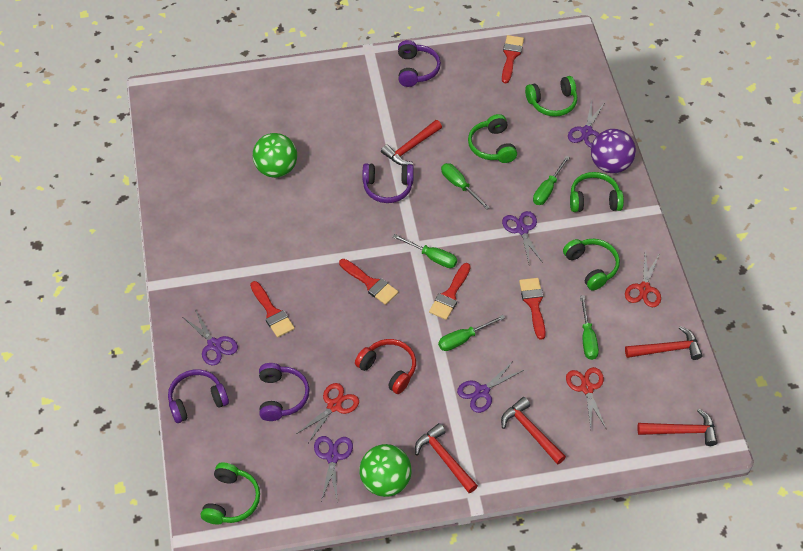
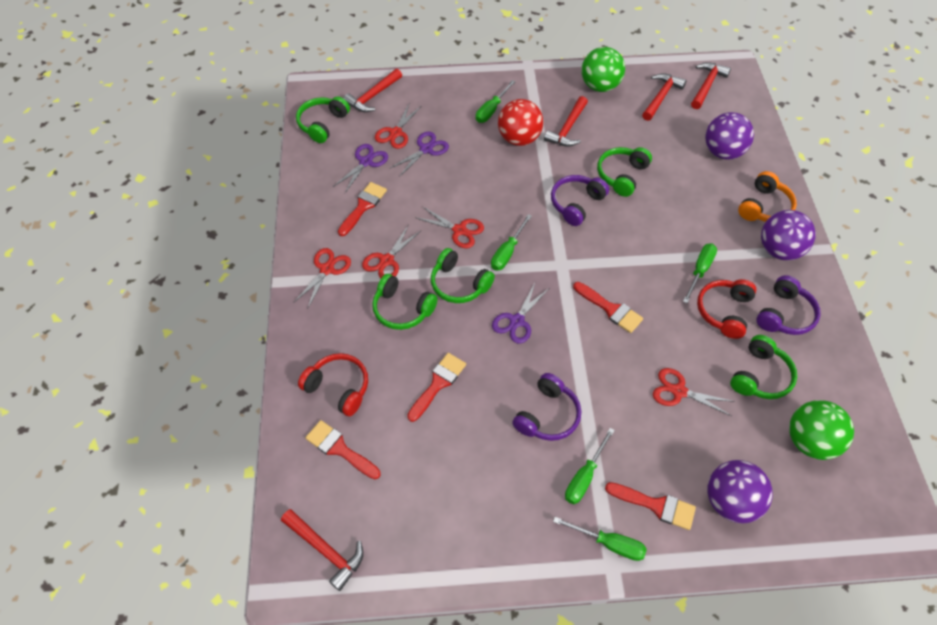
orange headphones: none = 0 -> [738,171,797,222] = 1
purple ball: [591,129,636,173] = 1 -> [705,112,754,160] [707,460,773,523] [761,210,816,260] = 3
purple headphones: [168,369,229,423] [259,363,310,421] [363,163,414,203] [398,40,441,87] = 4 -> [512,373,581,441] [551,175,609,226] [756,275,821,335] = 3
purple scissors: [183,309,238,366] [314,436,353,503] [457,360,524,413] [502,211,543,263] [568,100,605,147] = 5 -> [333,144,388,193] [389,131,449,177] [492,281,548,344] = 3
red ball: none = 0 -> [498,99,543,146] = 1
red headphones: [355,339,416,394] = 1 -> [298,353,368,416] [697,279,756,339] = 2
red scissors: [296,383,359,443] [566,367,606,428] [625,253,661,307] = 3 -> [293,248,351,308] [362,226,421,278] [375,104,421,149] [415,207,484,248] [653,368,735,416] = 5

